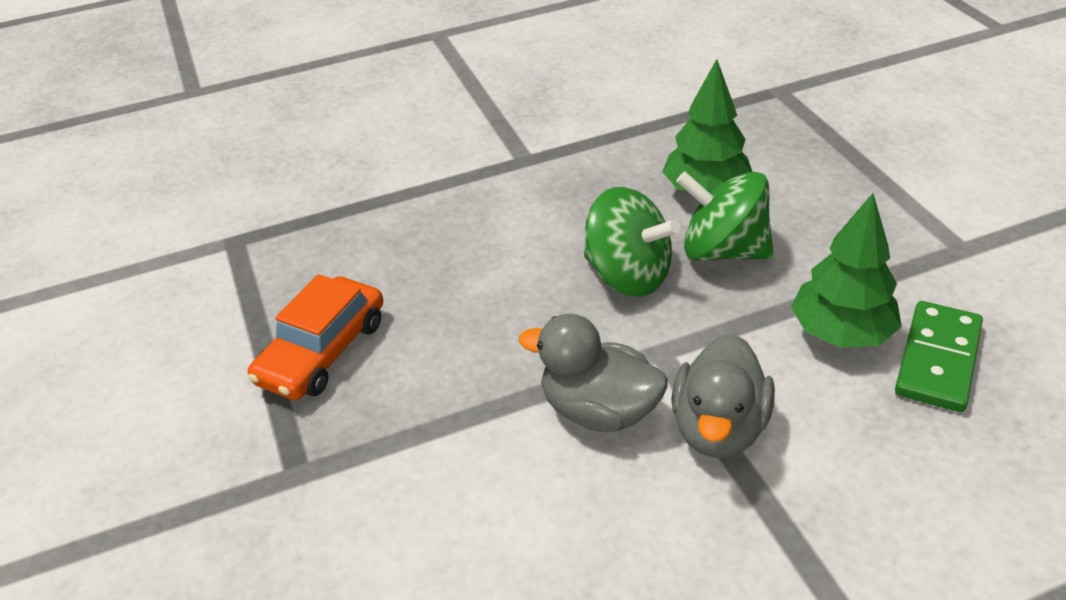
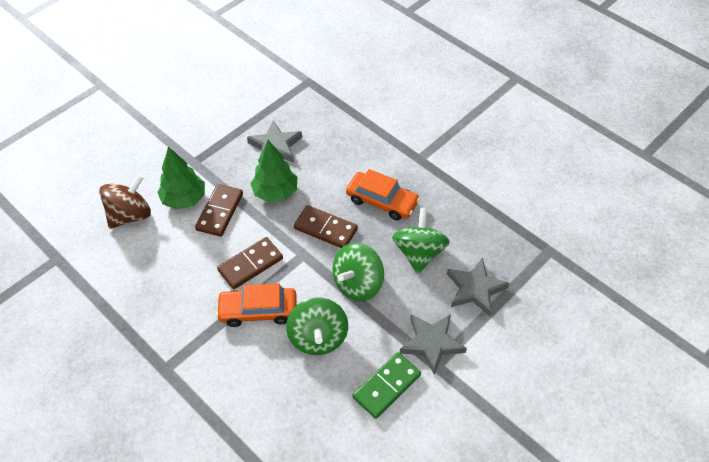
brown domino: none = 0 -> [195,184,243,237] [217,237,283,289] [294,205,358,248] = 3
brown spinning top: none = 0 -> [99,174,151,229] = 1
green spinning top: [584,187,680,297] [676,172,774,261] = 2 -> [286,298,348,355] [332,243,384,301] [392,208,450,274] = 3
grey duck: [519,314,668,432] [671,334,775,458] = 2 -> none = 0
grey star: none = 0 -> [247,120,302,163] [400,314,467,374] [447,258,510,316] = 3
orange car: [248,274,383,400] = 1 -> [216,283,297,327] [346,169,420,220] = 2

